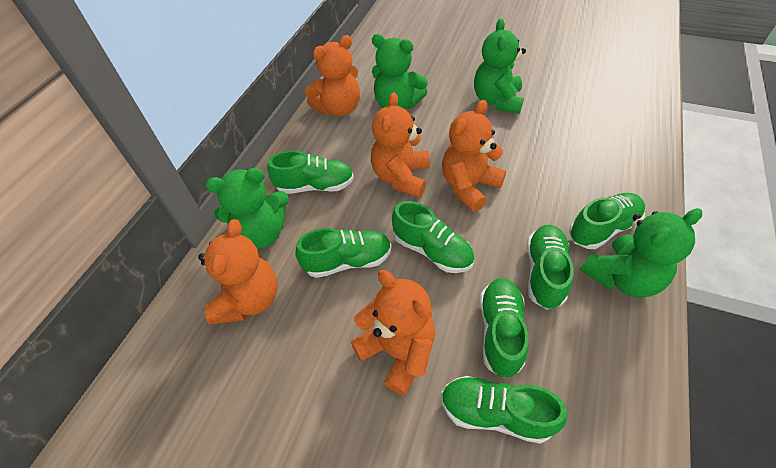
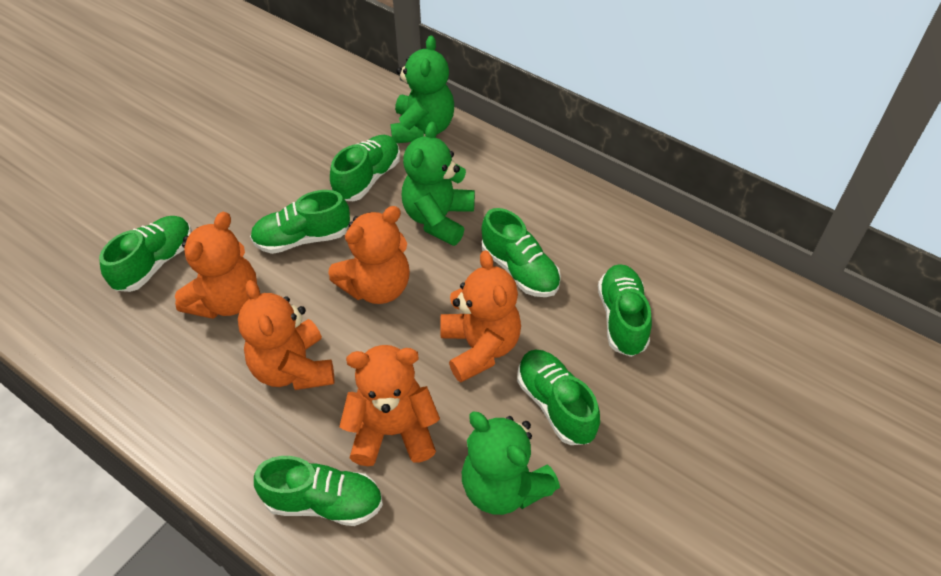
green teddy bear: [206,168,289,249] [372,34,428,109] [474,18,526,114] [580,208,702,298] = 4 -> [390,35,454,143] [402,122,475,246] [462,411,560,515] = 3

